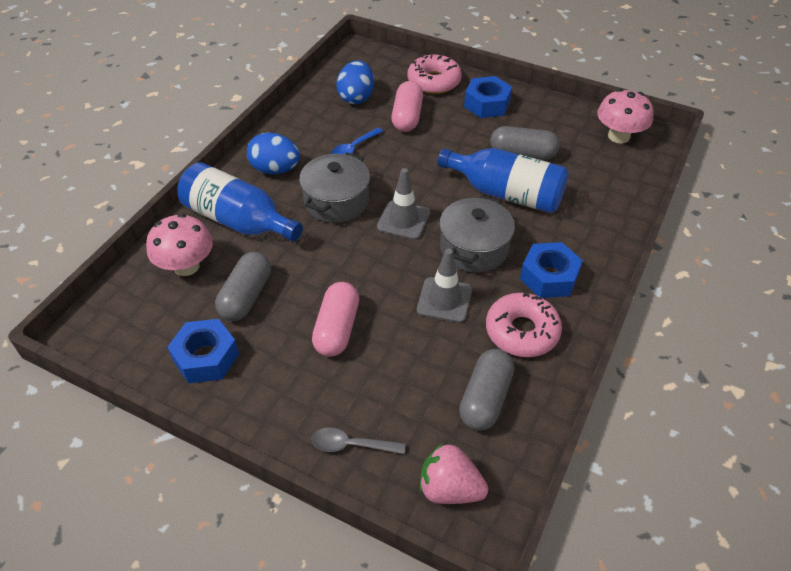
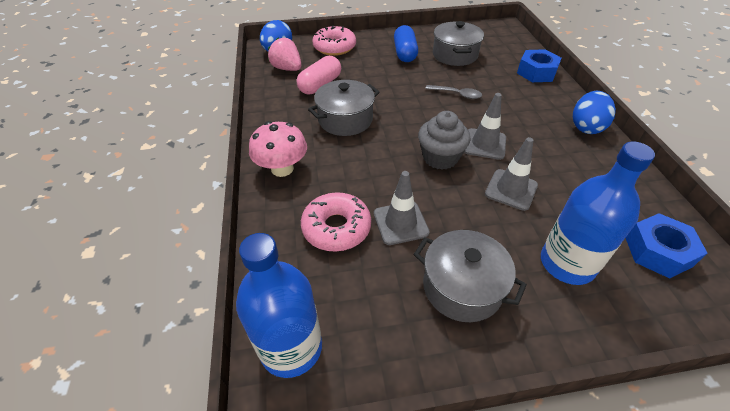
blue capsule: none = 0 -> [394,25,418,62] = 1
blue nut: [167,319,239,383] [464,76,512,118] [520,242,583,298] = 3 -> [517,49,561,82] [626,213,707,278] = 2
blue spoon: [331,128,383,154] = 1 -> none = 0
grey capsule: [215,252,271,321] [459,349,514,431] [490,126,560,160] = 3 -> none = 0
grey cupcake: none = 0 -> [418,111,471,170] = 1
grey pot: [299,152,370,223] [439,195,515,273] = 2 -> [308,80,380,136] [413,230,527,322] [433,21,484,66] = 3
grey traffic cone: [377,168,430,240] [417,248,472,323] = 2 -> [374,171,430,245] [465,93,506,160] [485,137,538,211] = 3
pink capsule: [312,282,359,357] [391,81,423,132] = 2 -> [297,56,341,94] = 1
pink mushroom: [146,214,213,276] [597,89,654,144] = 2 -> [249,121,307,177] = 1

